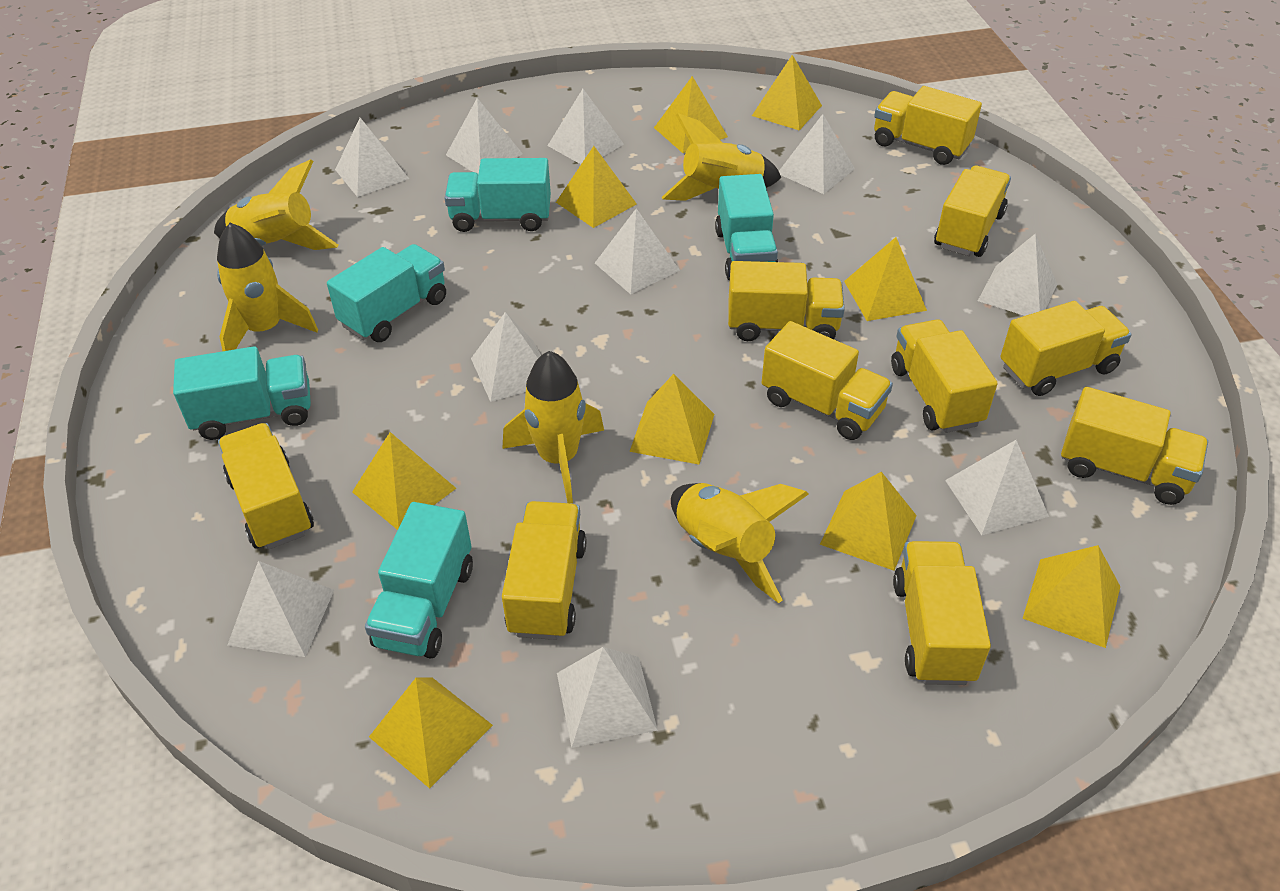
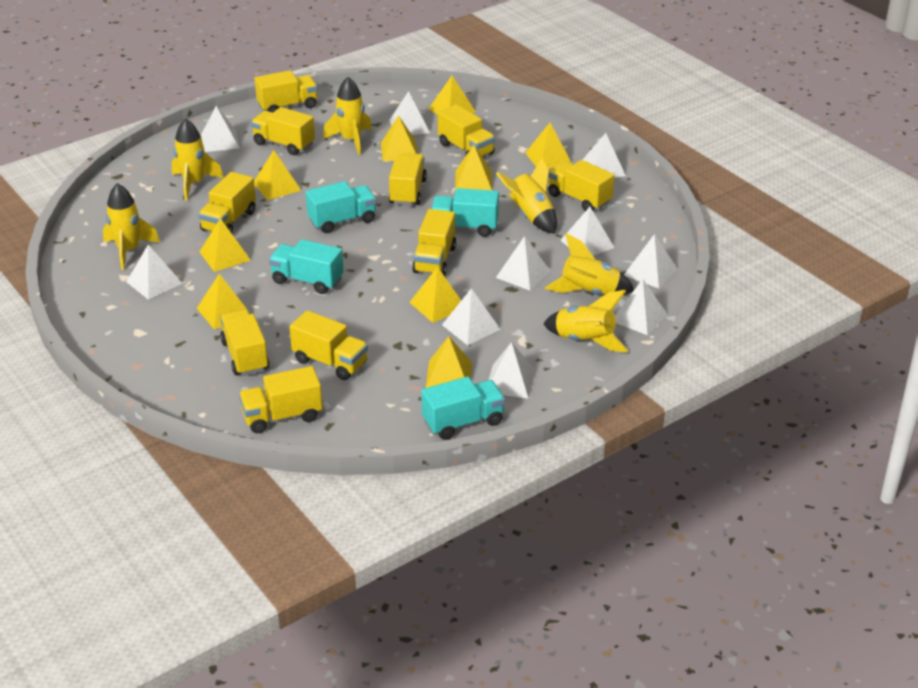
turquoise truck: [173,346,311,440] [327,244,446,342] [365,502,473,658] [445,158,551,232] [715,174,778,280] = 5 -> [269,239,344,294] [306,181,376,233] [421,377,505,440] [431,188,499,237] = 4
yellow rocket: [214,159,338,250] [217,223,318,351] [503,351,604,503] [662,113,782,201] [671,483,809,603] = 5 -> [103,183,160,270] [172,118,224,200] [323,77,372,155] [496,157,557,234] [543,290,628,352] [545,233,634,295] = 6

